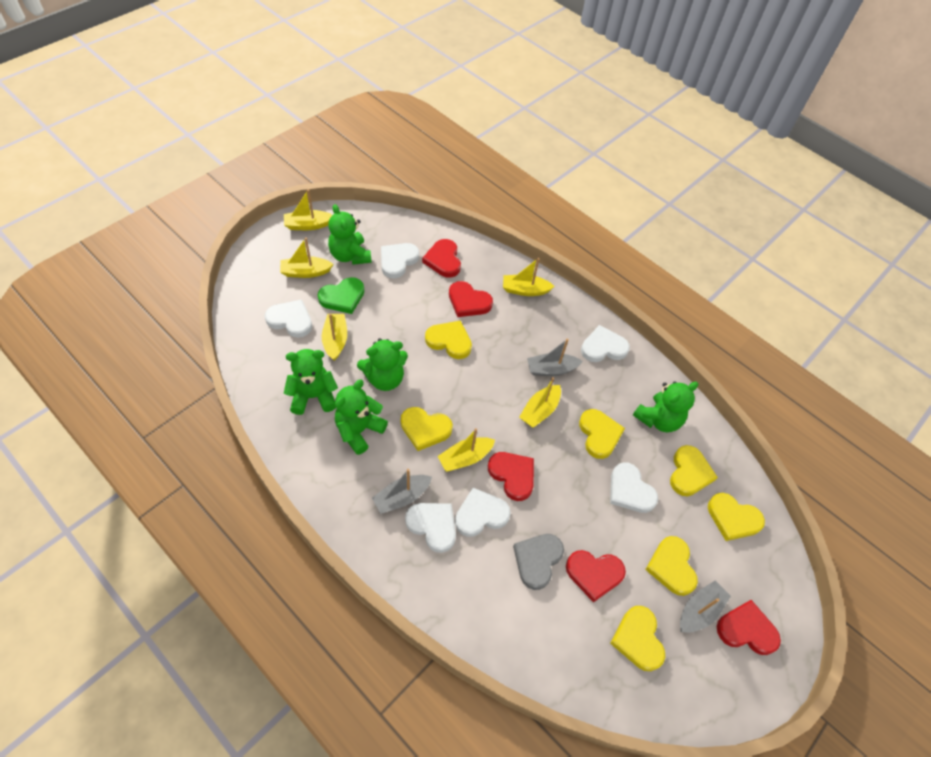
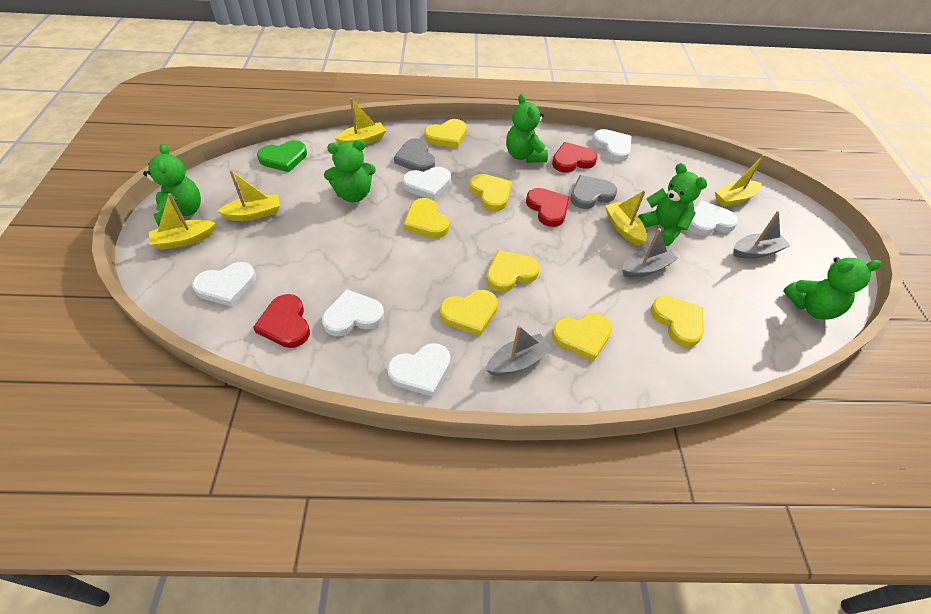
grey heart: [513,534,564,590] = 1 -> [394,138,435,172] [571,175,617,209] = 2
red heart: [422,239,461,278] [449,281,493,317] [488,452,534,501] [566,550,626,602] [717,600,781,655] = 5 -> [253,294,310,348] [526,188,570,227] [552,142,597,173] = 3
yellow boat: [280,238,333,278] [284,189,332,230] [322,314,347,361] [437,428,495,472] [503,258,555,296] [519,377,561,428] = 6 -> [149,193,215,250] [218,170,280,221] [335,98,386,145] [605,190,647,246] [715,155,765,207] = 5

